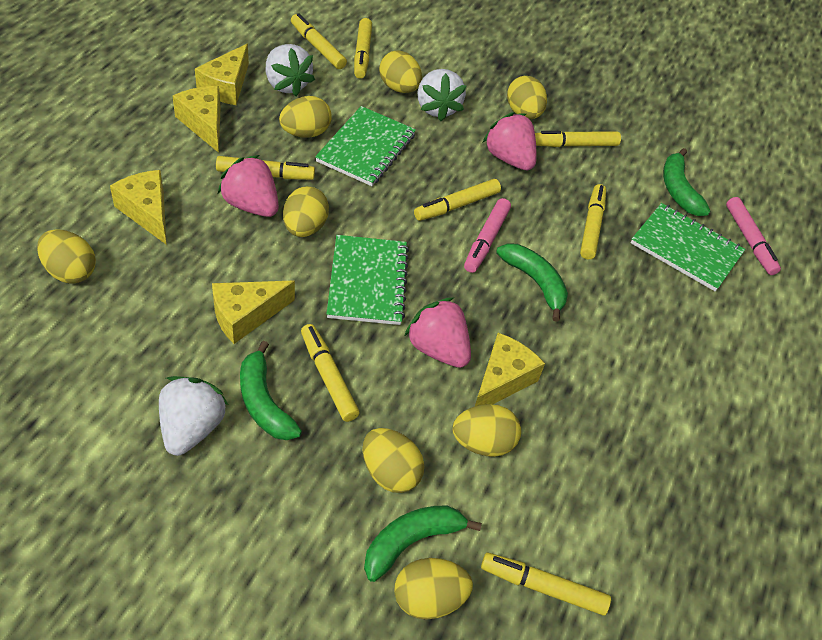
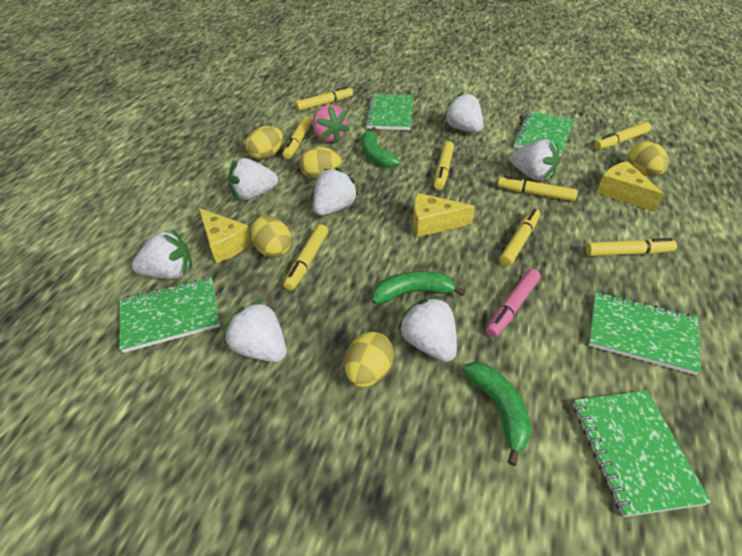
green banana: [240,341,302,440] [364,505,482,582] [496,243,568,322] [663,148,710,216] = 4 -> [362,127,400,168] [372,271,466,304] [462,362,531,466] = 3
green notebook: [315,106,416,186] [327,235,409,325] [631,203,745,292] = 3 -> [119,277,220,353] [365,94,413,130] [513,111,574,157] [573,391,711,517] [589,292,701,375] = 5
pink marker: [464,198,511,273] [726,197,781,275] = 2 -> [486,269,541,337] = 1
pink strawberry: [218,155,279,217] [405,297,471,368] [483,112,537,170] = 3 -> [312,104,350,143] = 1
white strawberry: [159,376,228,456] [266,44,315,96] [417,69,467,121] = 3 -> [132,229,192,279] [223,300,286,362] [228,158,278,200] [313,167,359,216] [398,296,457,362] [444,91,484,133] [510,139,559,181] = 7
yellow cheese: [110,170,167,245] [173,86,221,153] [195,44,249,105] [212,281,295,344] [475,333,545,406] = 5 -> [199,208,252,263] [413,193,475,237] [597,161,664,212] = 3
yellow egg: [37,229,96,284] [279,96,332,138] [283,186,329,237] [363,428,424,493] [379,51,422,93] [394,558,473,619] [452,404,521,457] [507,76,547,119] = 8 -> [245,126,283,159] [251,216,291,258] [299,147,342,179] [345,332,394,387] [628,141,669,177] = 5

